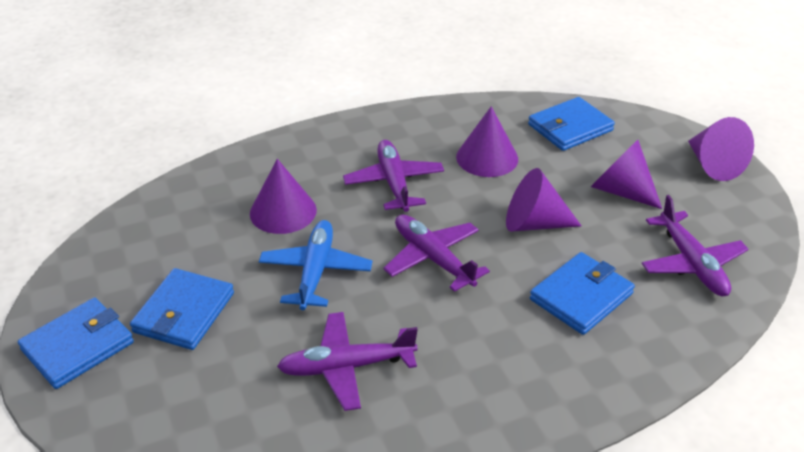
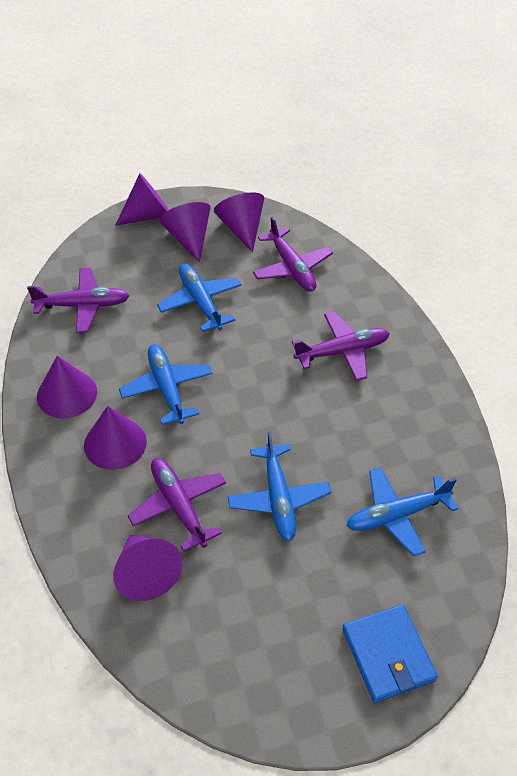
blue plane: [259,220,373,310] = 1 -> [119,344,213,425] [157,264,242,332] [227,431,331,541] [346,467,458,557] = 4
blue wallet: [18,298,134,389] [130,268,234,350] [528,97,615,151] [530,252,635,335] = 4 -> [342,605,438,703] = 1
purple cone: [250,159,317,234] [456,106,518,177] [506,168,581,232] [591,140,662,209] [688,117,754,181] = 5 -> [37,356,97,419] [84,406,147,470] [113,535,182,601] [115,173,169,226] [160,202,211,263] [214,192,264,253] = 6

